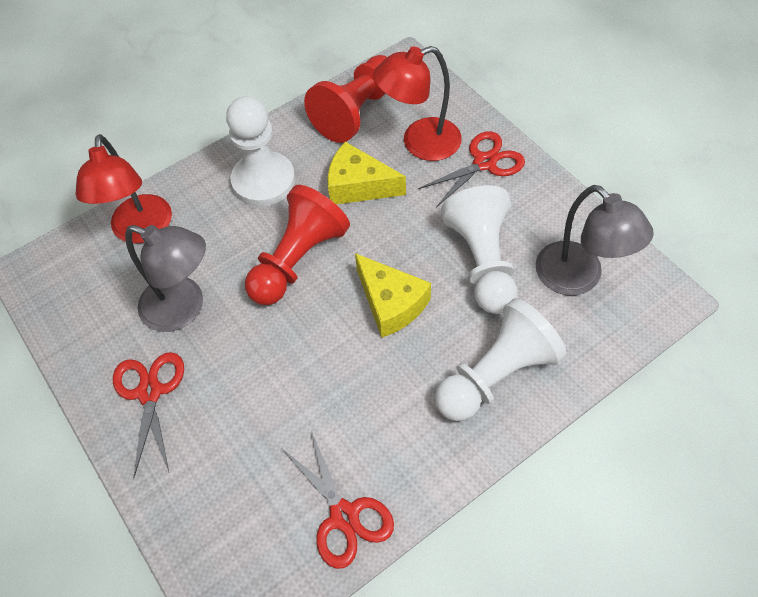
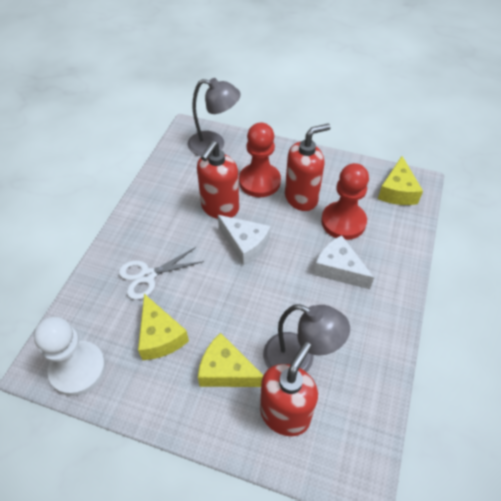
red lamp: [75,134,172,243] [373,46,462,161] = 2 -> none = 0
red scissors: [113,352,184,479] [282,431,394,569] [418,131,525,207] = 3 -> none = 0
red soap dispenser: none = 0 -> [197,141,239,219] [260,342,318,436] [285,124,331,211] = 3
white cheese: none = 0 -> [218,215,271,266] [314,235,374,289] = 2
white pawn: [226,96,295,206] [435,298,567,421] [441,185,517,314] = 3 -> [34,316,106,396] = 1
white scissors: none = 0 -> [118,247,204,300] = 1
yellow cheese: [328,142,406,204] [355,253,431,338] = 2 -> [138,294,189,360] [198,333,264,387] [378,156,423,205] = 3

